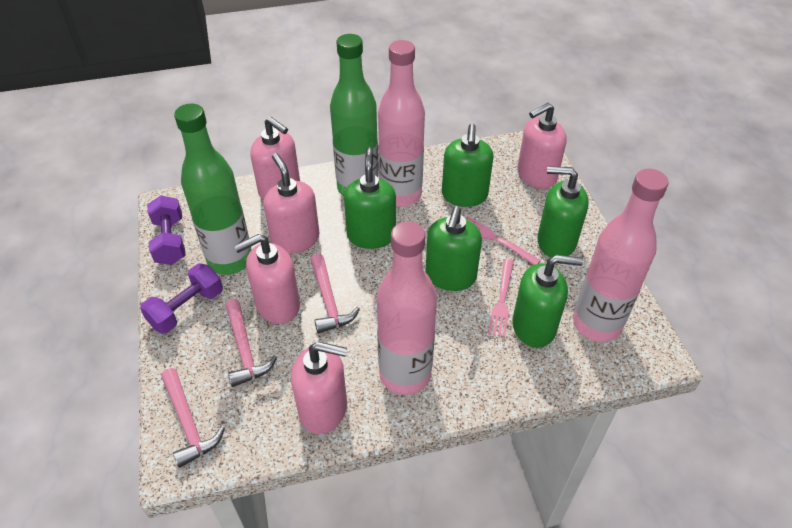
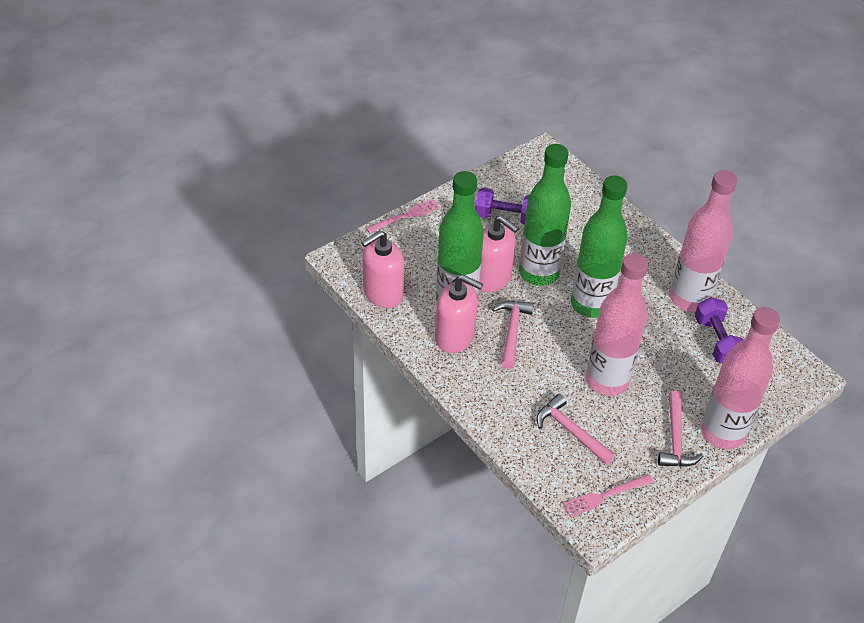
green bottle: [174,103,252,275] [330,34,379,196] = 2 -> [436,171,484,301] [519,144,571,286] [571,175,628,318] = 3
green soap dispenser: [344,147,396,249] [426,206,482,291] [442,124,494,207] [512,255,583,348] [537,166,589,257] = 5 -> none = 0
pink soap dispenser: [234,234,300,324] [250,117,300,200] [264,153,319,254] [291,342,347,434] [517,103,566,189] = 5 -> [361,230,404,308] [435,275,483,353] [480,215,519,292] = 3

